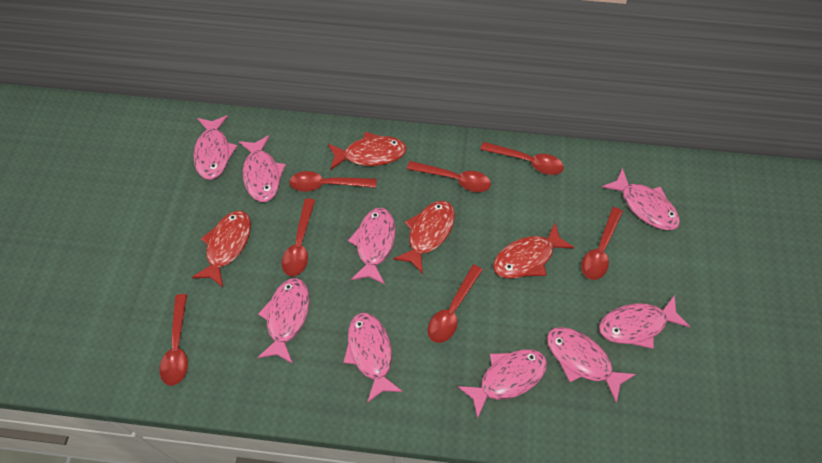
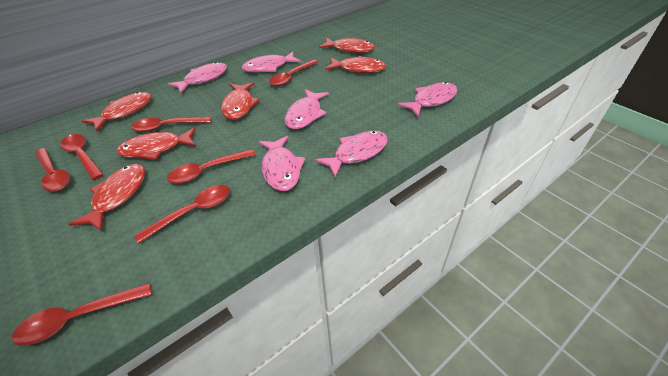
pink fish: [193,115,237,180] [239,135,286,202] [257,278,309,364] [343,313,403,403] [348,208,396,285] [457,349,547,419] [547,327,636,403] [599,295,690,349] [602,168,680,230] = 9 -> [168,62,227,93] [242,52,301,72] [258,136,306,191] [285,89,329,129] [315,131,388,177] [398,82,457,117] = 6
red fish: [191,211,251,287] [328,132,407,170] [393,201,455,274] [493,223,575,278] = 4 -> [68,164,145,231] [82,92,152,131] [116,128,196,160] [221,82,260,120] [319,38,375,53] [325,56,386,73] = 6

